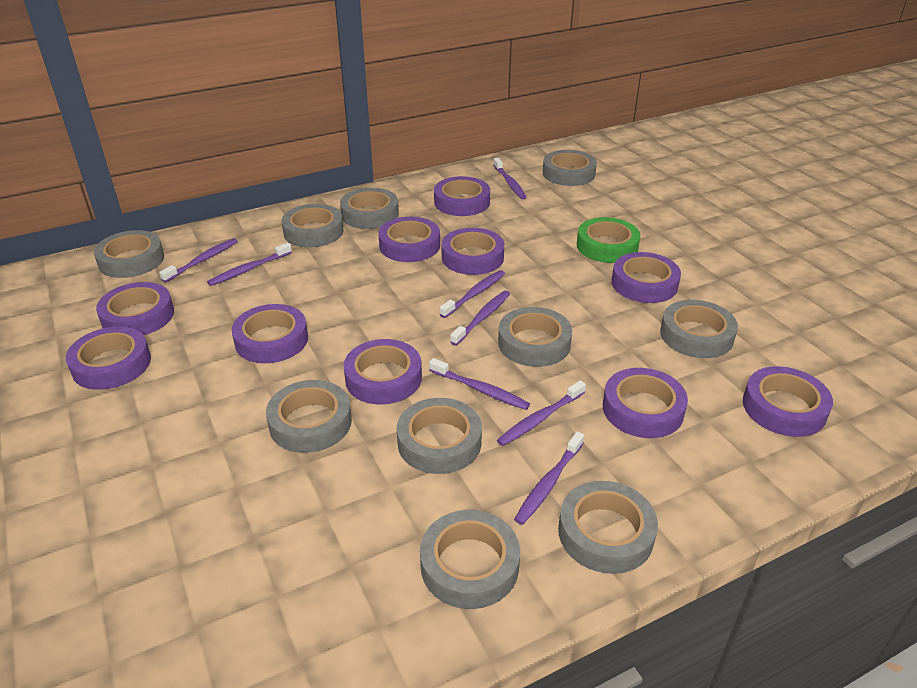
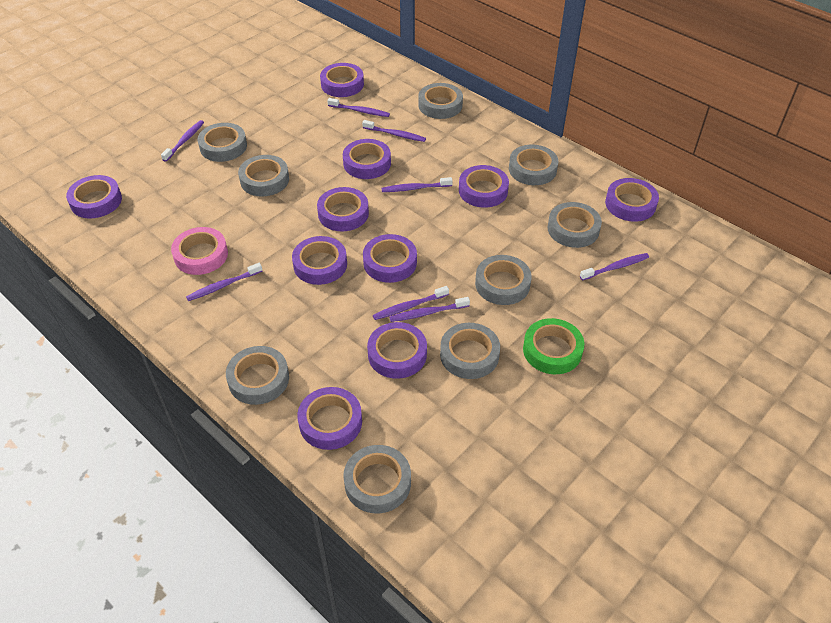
grey tape: [94,230,164,278] [266,380,352,453] [282,204,344,247] [340,188,399,229] [397,398,482,474] [420,510,520,609] [498,307,572,367] [543,150,597,186] [558,481,658,574] [660,300,738,358] = 10 -> [198,123,247,162] [226,346,289,405] [238,155,289,196] [343,445,411,513] [418,83,463,119] [440,323,500,379] [475,255,532,305] [509,145,558,185] [548,202,602,248] = 9
pink tape: none = 0 -> [171,227,228,275] = 1

